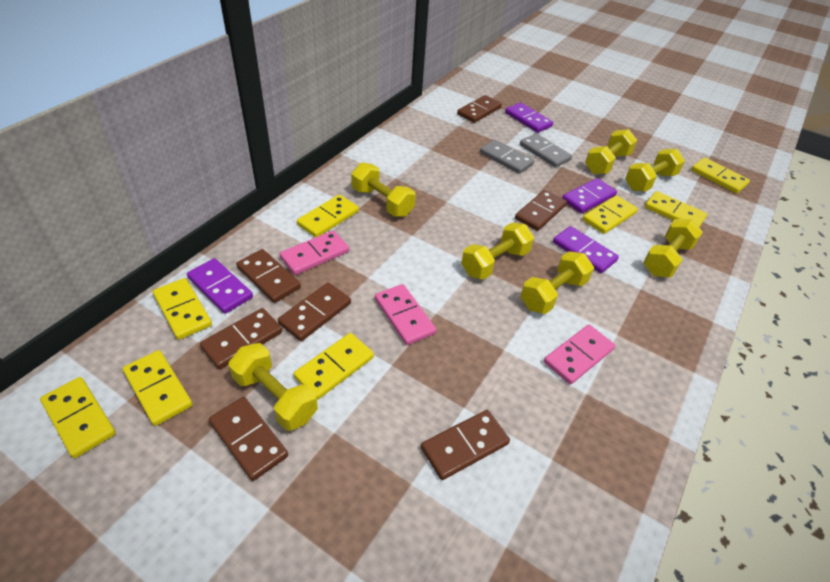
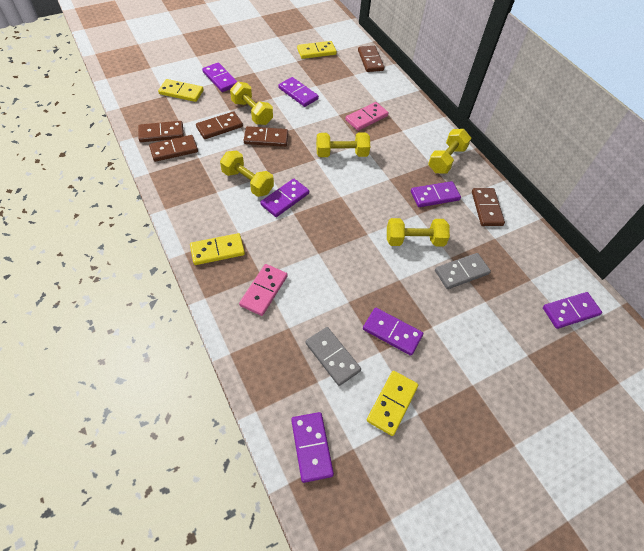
brown domino: [200,308,282,369] [209,397,288,481] [236,249,301,303] [278,283,351,341] [421,410,510,480] [457,95,502,123] [515,190,567,231] = 7 -> [138,121,184,142] [149,135,198,162] [196,111,243,139] [244,126,288,147] [358,46,384,72] [472,188,505,226] = 6
pink domino: [280,231,349,275] [375,284,436,345] [544,325,615,385] = 3 -> [239,264,287,316] [345,102,389,131] = 2
purple domino: [187,258,253,314] [505,103,553,133] [553,226,619,273] [562,178,617,213] = 4 -> [202,63,238,92] [260,179,309,217] [278,77,319,107] [291,412,334,483] [363,308,423,356] [411,181,461,207] [543,292,602,329] = 7
yellow domino: [40,377,116,458] [123,350,193,426] [153,278,212,340] [294,333,374,400] [297,195,359,237] [582,195,638,234] [645,191,707,227] [691,158,750,194] = 8 -> [158,79,204,102] [190,233,245,265] [297,41,337,59] [367,371,418,436] = 4
yellow dumbbell: [228,343,318,431] [351,163,416,217] [461,223,534,280] [521,251,594,314] [585,129,637,174] [625,149,685,191] [643,219,703,278] = 7 -> [220,151,274,197] [230,82,273,125] [316,132,370,157] [387,218,450,246] [428,129,471,174] = 5

